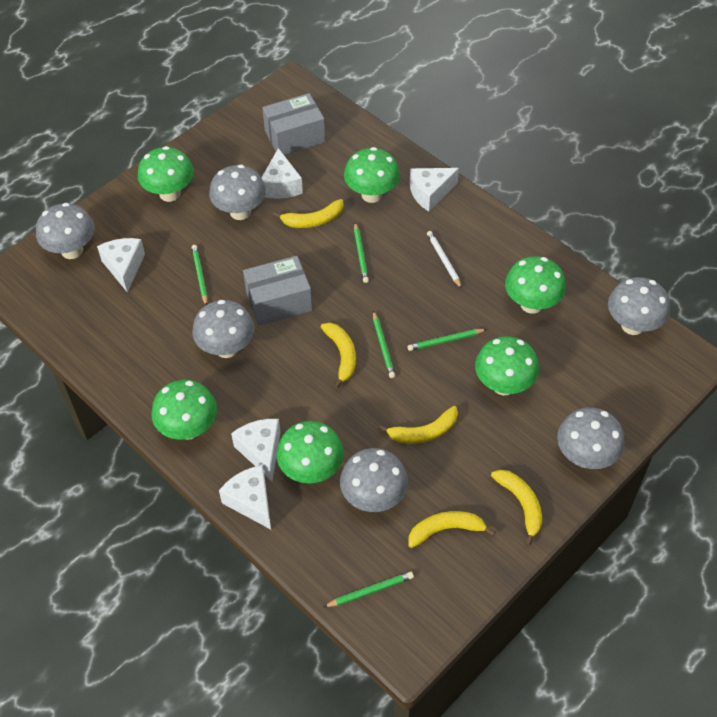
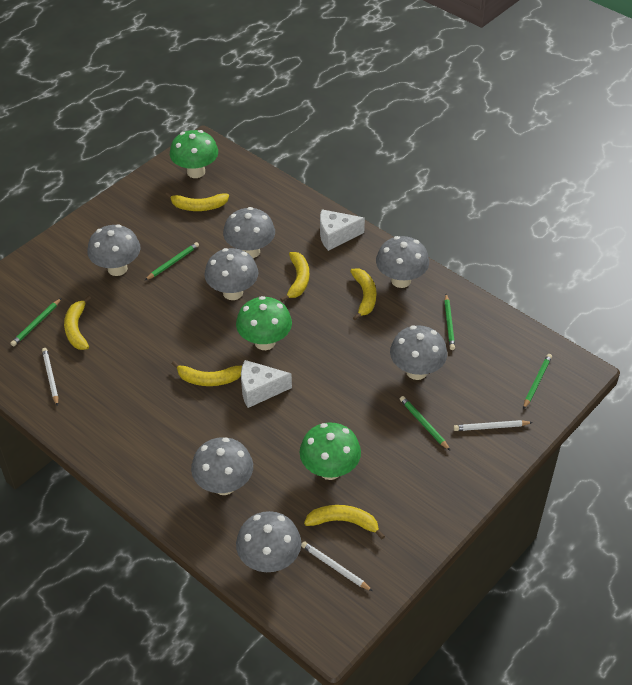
green mushroom: [138,146,194,202] [151,380,217,440] [277,421,344,483] [344,147,400,203] [475,336,539,395] [505,256,566,314] = 6 -> [170,130,218,178] [236,296,292,350] [299,422,361,480] = 3
grey box: [243,256,312,326] [262,93,326,155] = 2 -> none = 0
grey mushroom: [36,203,95,259] [192,300,255,358] [209,165,266,220] [340,448,408,512] [557,407,625,469] [608,277,670,335] = 6 -> [87,224,140,276] [191,437,253,495] [204,248,258,300] [223,207,275,258] [236,511,301,572] [376,236,429,288] [390,325,447,380] = 7
white cheese: [97,238,145,293] [219,465,271,529] [231,419,281,481] [261,148,303,199] [410,168,459,212] = 5 -> [241,360,292,408] [320,209,365,251] = 2
white pencil: [427,231,462,289] = 1 -> [42,348,58,406] [301,541,372,591] [453,420,533,431] = 3
yellow banana: [273,199,344,228] [321,323,356,389] [378,406,458,444] [409,511,496,548] [491,470,542,546] = 5 -> [64,296,91,350] [165,192,229,211] [172,361,242,386] [280,252,309,302] [304,505,385,539] [350,269,376,320] = 6

